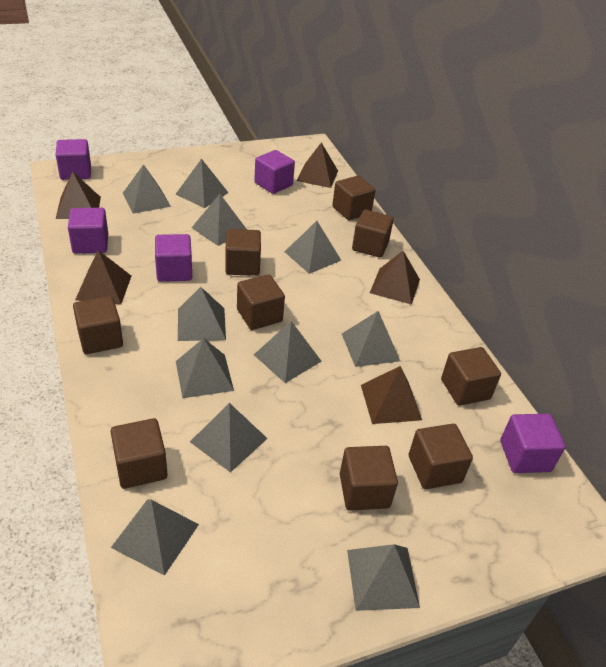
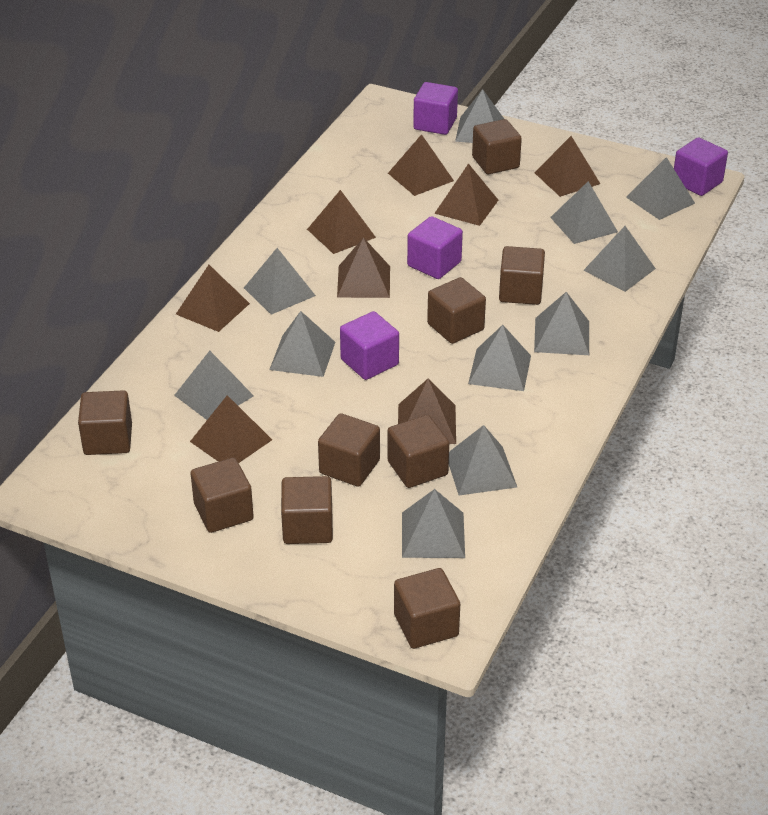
brown pyramid: [56,172,101,219] [75,250,131,305] [297,143,338,188] [361,366,422,424] [370,251,420,305] = 5 -> [176,265,250,332] [190,395,272,463] [307,190,376,254] [337,237,390,298] [388,134,454,196] [398,379,456,444] [434,163,498,226] [534,136,600,197] = 8
purple cube: [56,139,91,180] [68,208,108,254] [155,234,192,282] [254,150,295,194] [500,414,566,473] = 5 -> [340,311,399,380] [407,216,463,279] [413,82,458,135] [674,137,728,196] = 4

